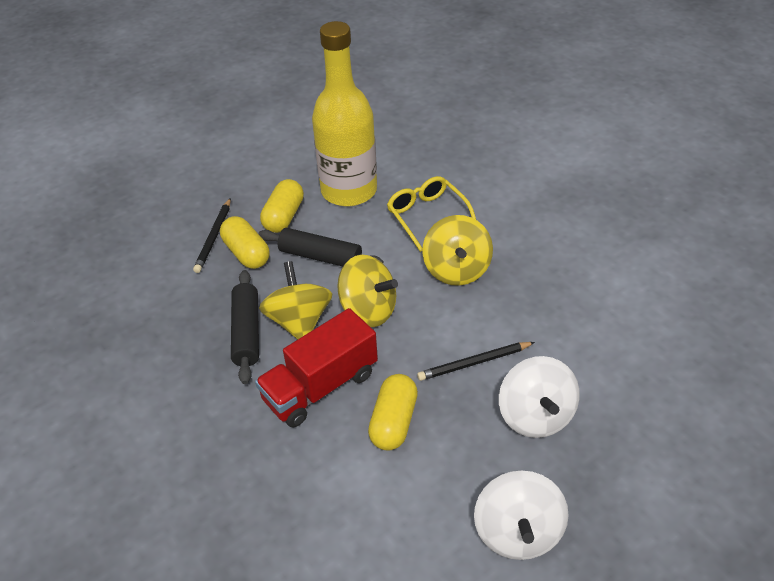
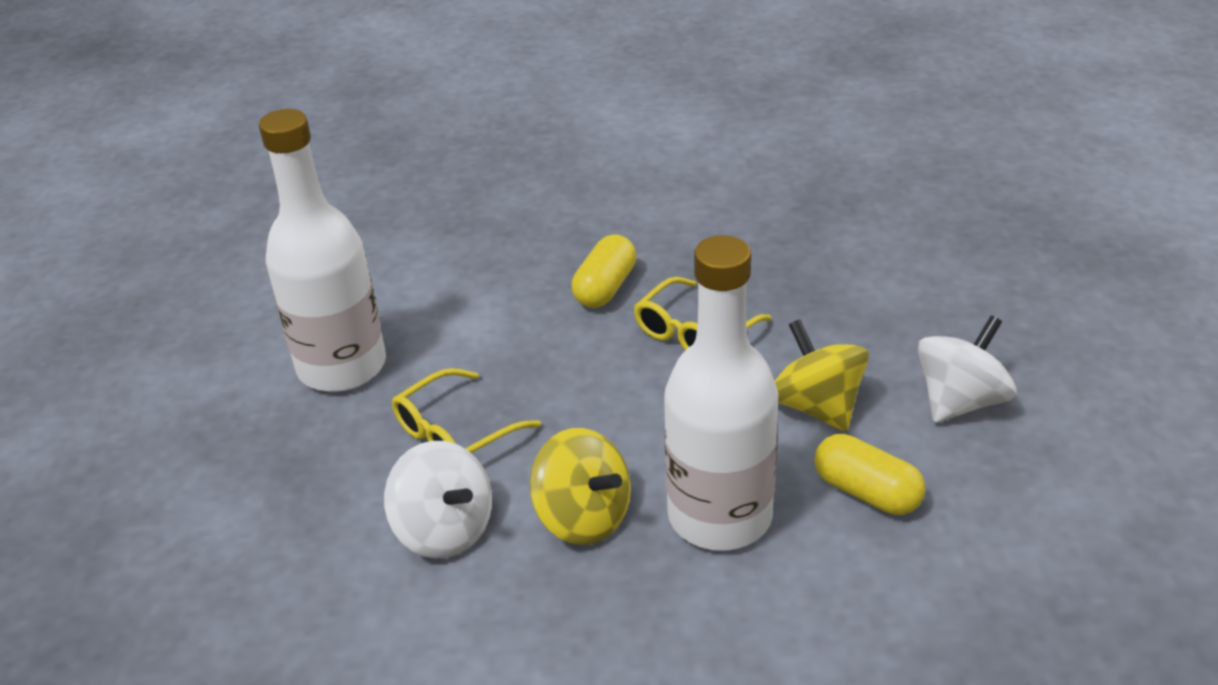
black pencil: [193,198,231,273] [417,342,535,381] = 2 -> none = 0
black rolling pin: [231,270,259,384] [258,228,383,267] = 2 -> none = 0
red truck: [255,308,378,427] = 1 -> none = 0
white bottle: none = 0 -> [259,109,386,392] [664,235,778,551] = 2
yellow bottle: [312,21,377,207] = 1 -> none = 0
yellow capsule: [220,216,269,269] [260,179,304,233] [368,374,418,451] = 3 -> [571,234,636,308] [814,434,925,515] = 2
yellow glasses: [387,176,476,252] = 1 -> [392,368,541,453] [634,277,772,351] = 2
yellow spinning top: [259,261,332,339] [337,255,398,327] [422,215,493,286] = 3 -> [529,428,631,545] [775,319,869,432] = 2

